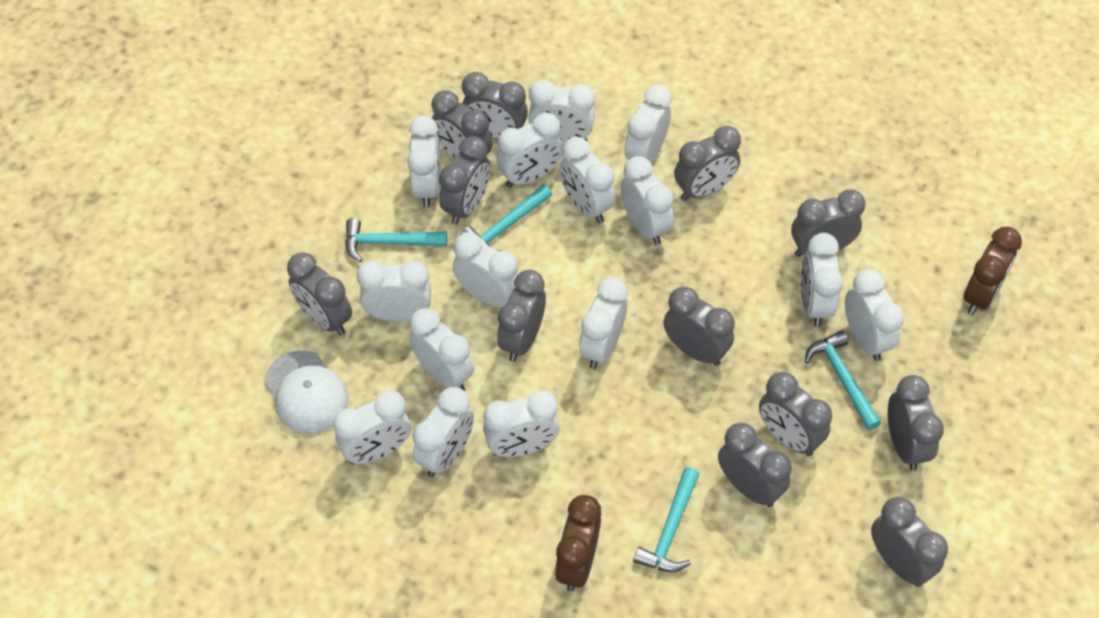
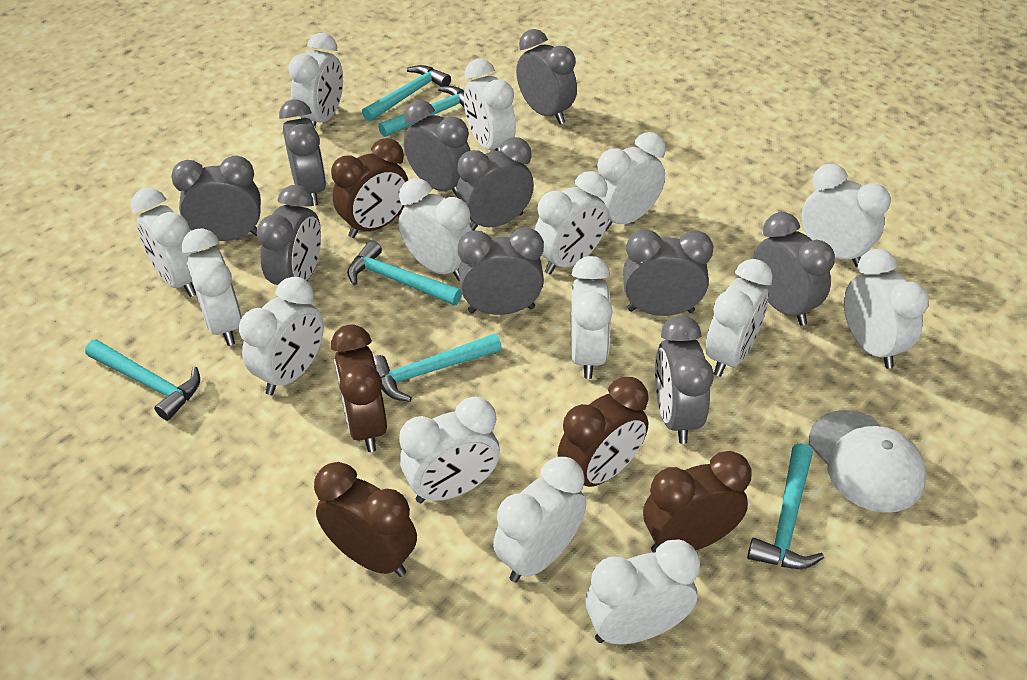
brown clock: [555,495,601,592] [963,227,1022,315] = 2 -> [314,462,417,577] [331,138,408,238] [331,324,387,452] [558,377,649,487] [643,451,752,553] = 5
grey clock: [287,252,352,335] [431,90,493,158] [439,136,490,225] [462,72,528,140] [497,270,546,362] [663,286,735,366] [674,126,741,201] [718,423,792,507] [759,372,832,456] [791,189,865,257] [871,497,948,587] [888,375,944,471] = 12 -> [171,156,261,241] [257,185,321,285] [279,99,326,206] [404,100,471,197] [456,137,534,231] [458,227,544,315] [516,29,577,124] [623,229,713,316] [655,316,714,444] [753,212,835,326] = 10
turquoise hammer: [345,218,447,262] [460,184,552,251] [633,467,700,572] [805,331,881,430] = 4 -> [85,339,200,421] [347,240,462,306] [362,65,451,122] [374,334,502,402] [378,86,464,137] [747,443,824,569] = 6

